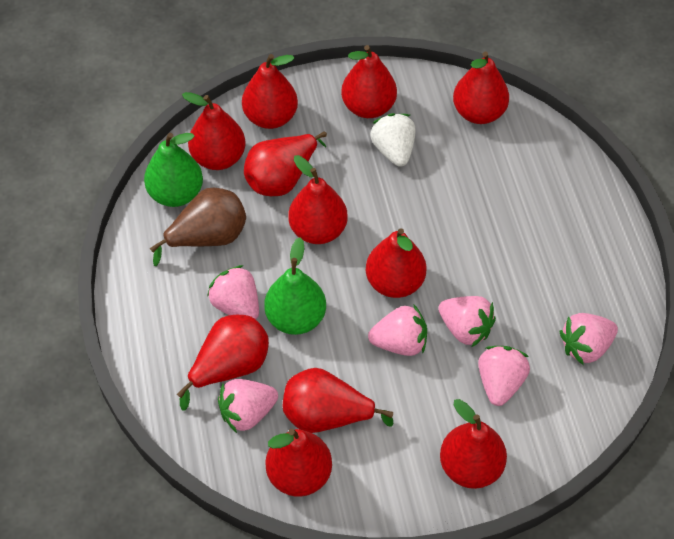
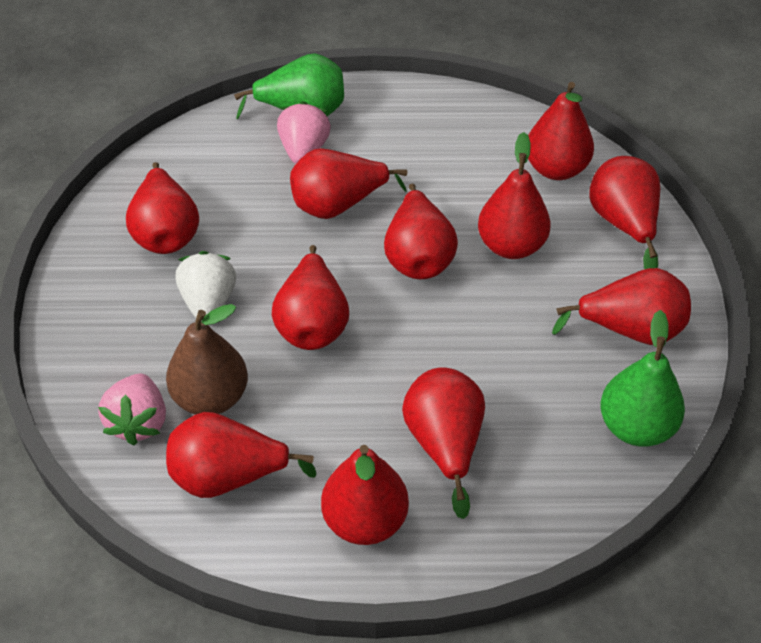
pink strawberry: [207,265,259,319] [218,379,278,433] [368,304,427,356] [438,296,496,347] [478,346,530,406] [560,313,618,365] = 6 -> [98,373,166,446] [277,101,331,164] = 2

